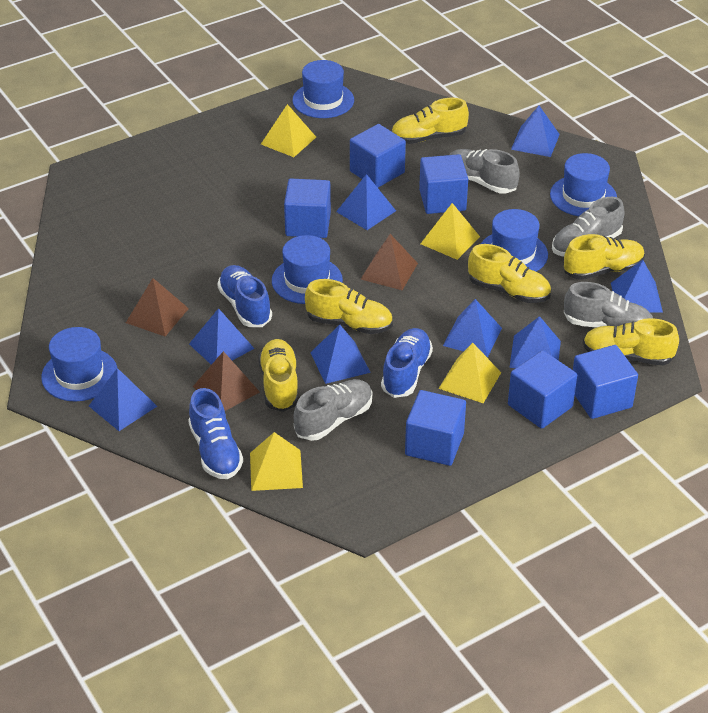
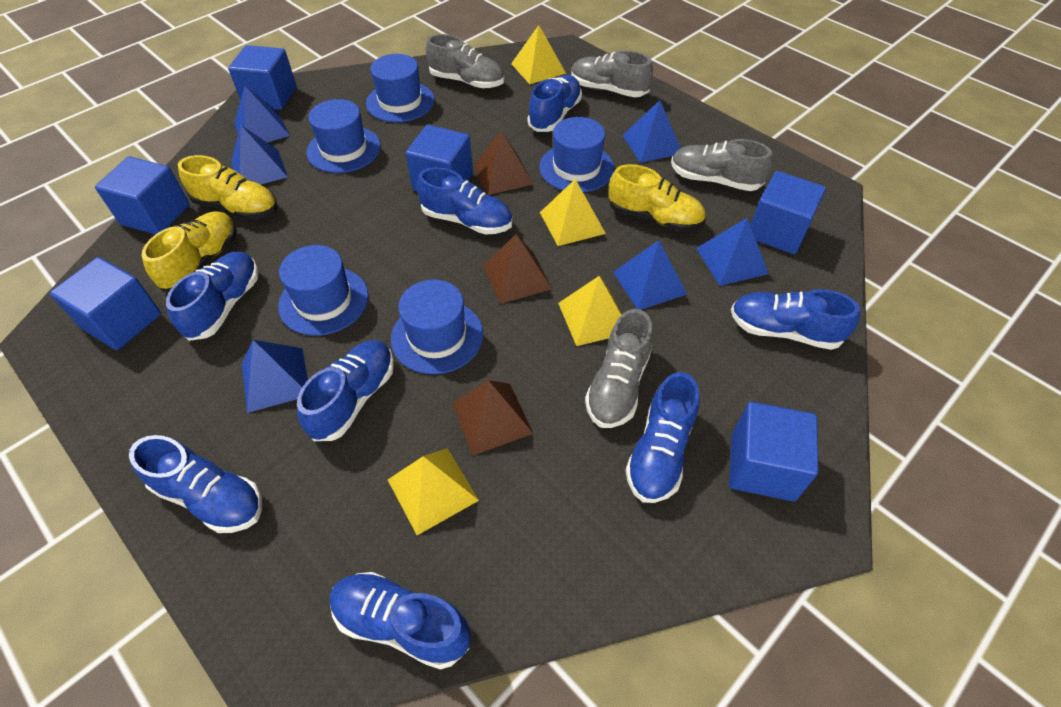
blue pyramid: [89,368,157,431] [189,308,255,365] [310,325,371,384] [336,174,396,230] [443,299,502,358] [509,316,561,368] [511,106,560,157] [611,260,663,313] = 8 -> [231,125,288,185] [234,86,290,142] [242,340,308,413] [613,240,687,310] [622,100,681,163] [696,218,769,286] = 6
blue shoe: [188,388,243,479] [217,265,272,327] [381,328,433,398] = 3 -> [129,435,262,533] [166,252,259,341] [297,340,394,441] [329,572,471,670] [417,167,512,235] [527,75,582,132] [625,372,700,503] [731,289,860,350] = 8
yellow shoe: [258,339,299,412] [305,279,393,334] [391,98,469,144] [468,244,551,303] [564,234,645,280] [583,318,679,365] = 6 -> [142,211,237,291] [178,155,278,220] [609,164,706,232] = 3

